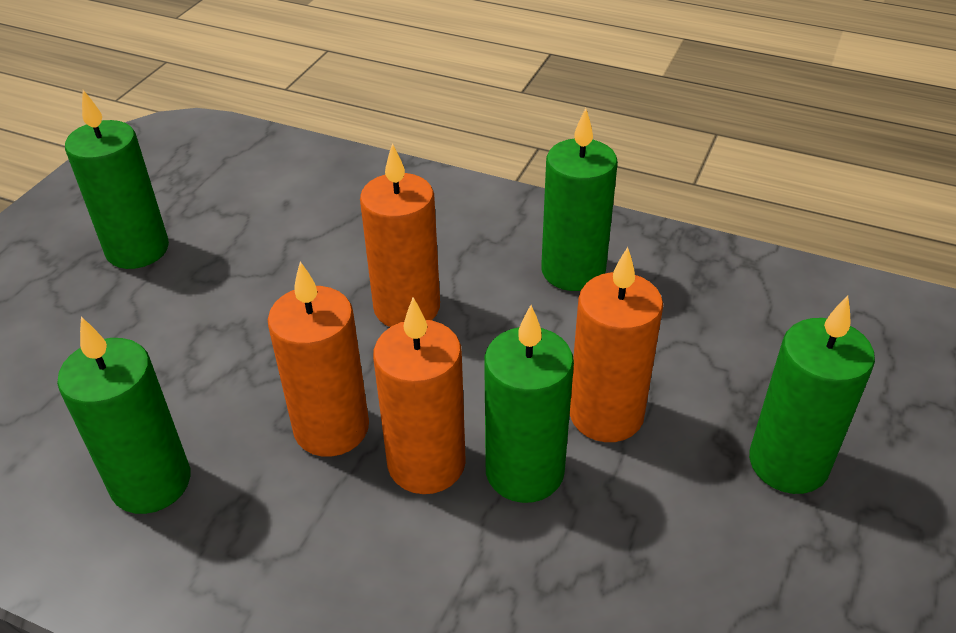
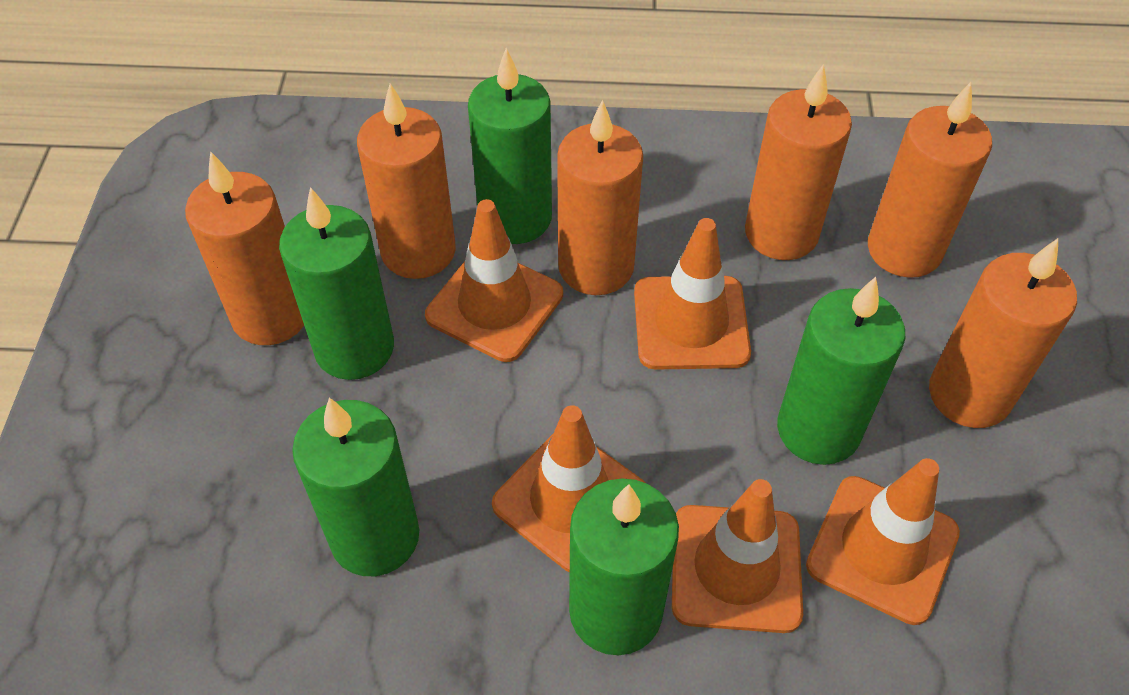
orange candle: [268,261,369,457] [360,143,440,327] [373,297,466,494] [570,247,663,442] = 4 -> [185,151,304,345] [357,83,456,279] [557,100,643,295] [745,64,852,260] [868,82,992,278] [929,238,1077,428] = 6
orange traffic cone: none = 0 -> [425,199,563,362] [492,405,647,573] [634,218,751,370] [672,479,803,633] [806,458,960,625] = 5

